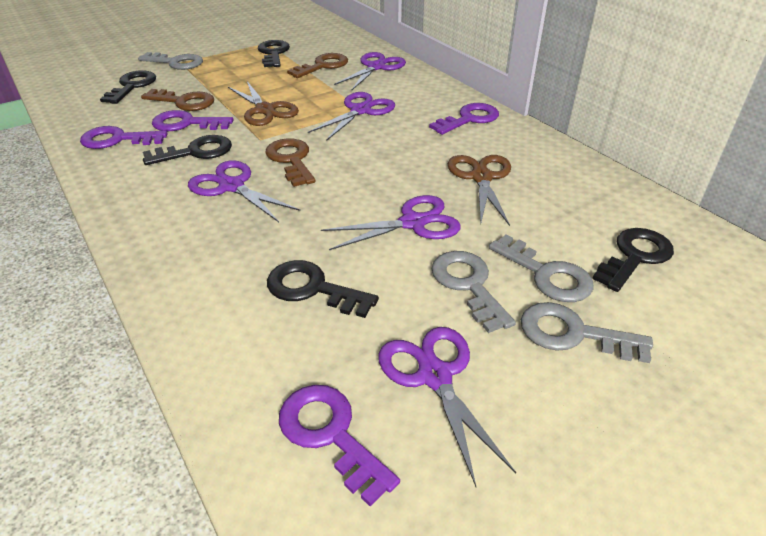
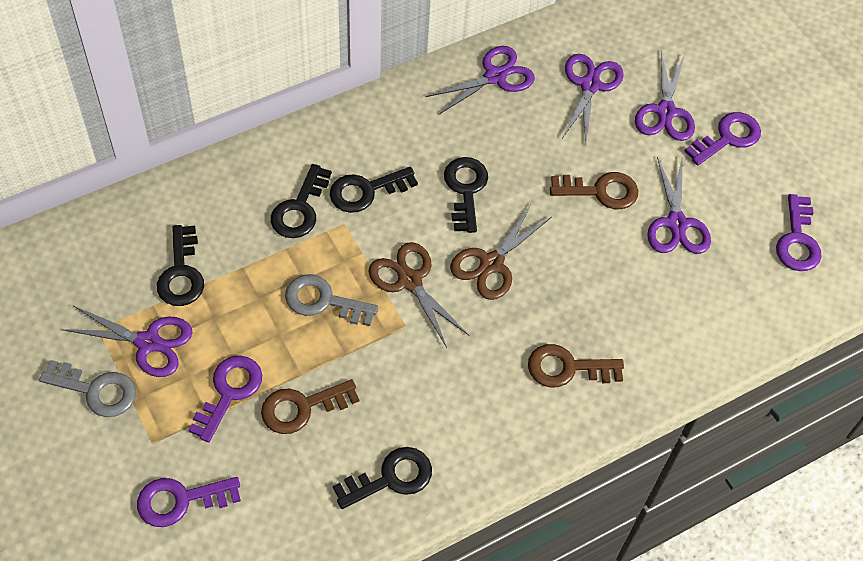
grey key: [138,52,203,70] [432,251,516,333] [489,234,594,302] [521,302,653,363] = 4 -> [39,360,136,417] [285,274,378,326] = 2

